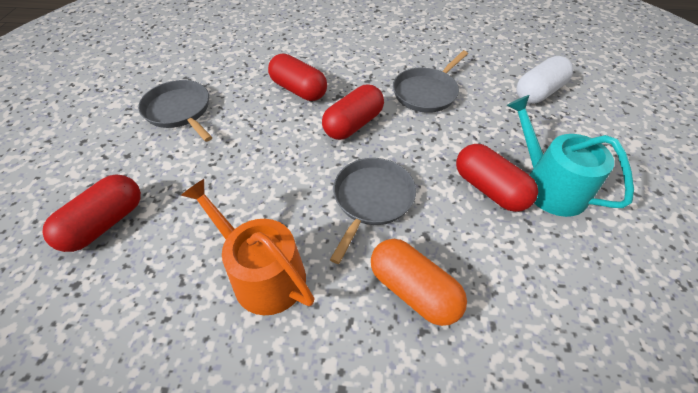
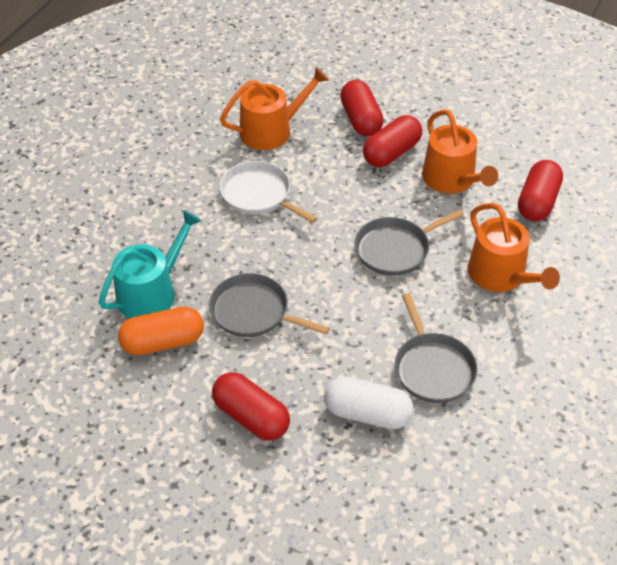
orange watering can: [181,179,314,315] = 1 -> [220,67,329,150] [422,109,498,194] [468,203,560,292] = 3
white pan: none = 0 -> [219,161,317,223] = 1

